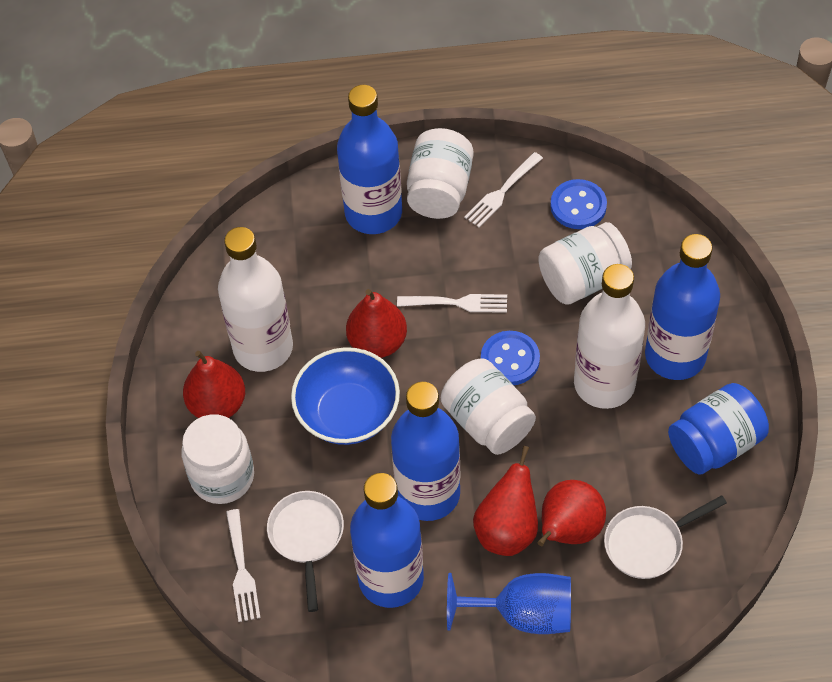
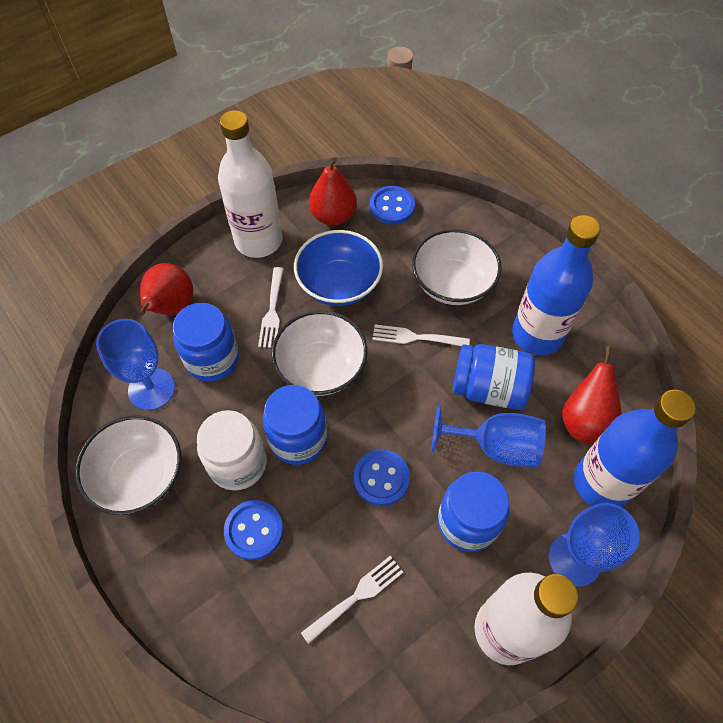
blue bottle: [337,85,402,234] [350,473,424,608] [391,382,461,521] [645,234,720,380] = 4 -> [512,215,601,356] [574,390,696,507] = 2
blue button: [481,331,540,385] [550,179,607,229] = 2 -> [224,500,283,560] [354,449,410,506] [370,186,415,225] = 3
blue goblet: [447,573,571,634] = 1 -> [96,319,175,410] [431,403,546,467] [548,503,640,587] = 3
blue jar: [668,383,769,474] = 1 -> [173,303,239,382] [263,385,327,465] [438,472,509,552] [453,344,535,410] = 4
red pear: [183,351,245,418] [346,289,407,358] [473,446,538,556] [538,480,606,546] = 4 -> [139,263,193,316] [309,158,357,225] [562,346,622,444] = 3
white bowl: none = 0 -> [75,415,181,515] [271,311,367,396] [412,229,502,305] = 3
white jar: [181,414,254,504] [407,128,473,219] [441,358,536,455] [538,222,632,305] = 4 -> [197,410,267,490] = 1
white pan: [267,491,344,612] [604,495,727,579] = 2 -> none = 0

